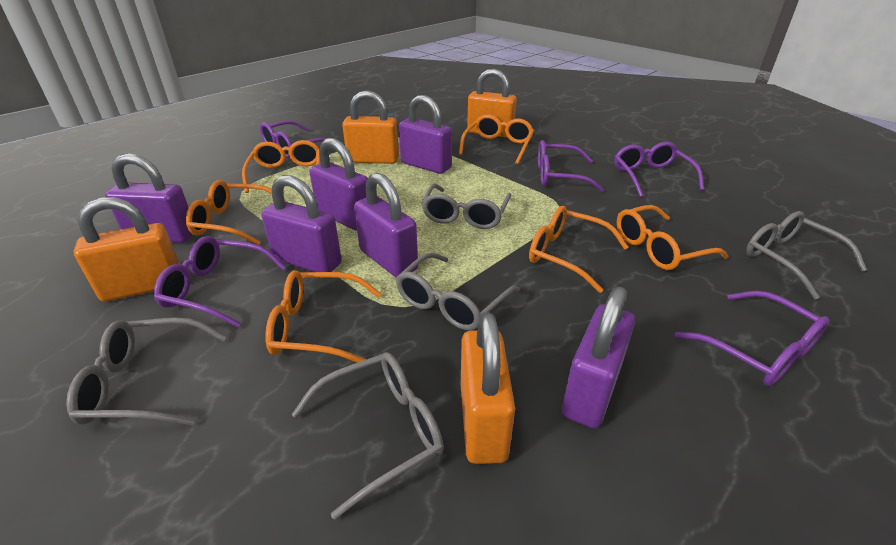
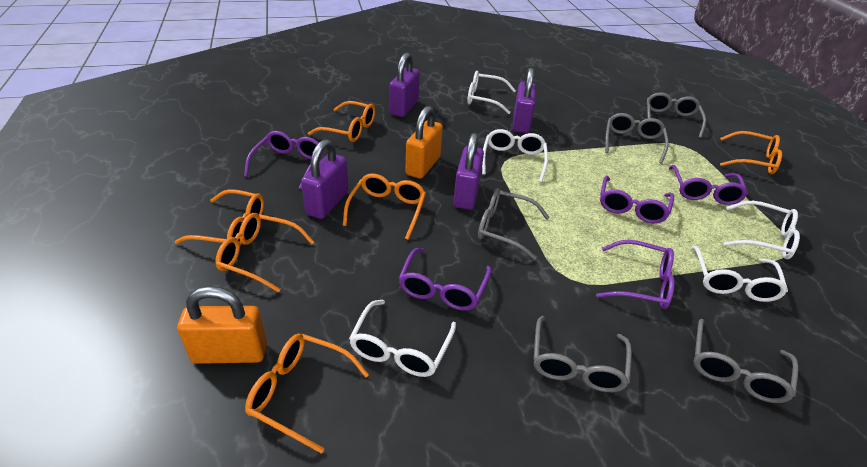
orange padlock: [73,197,180,302] [342,90,399,164] [461,312,515,464] [467,69,517,138] = 4 -> [177,286,267,364] [405,106,443,179] = 2
purple padlock: [105,153,193,243] [261,175,342,272] [309,138,368,231] [354,172,418,277] [399,95,452,174] [562,287,635,429] = 6 -> [301,139,348,219] [389,53,420,117] [453,133,484,210] [513,68,536,133] = 4
white glasses: none = 0 -> [349,300,456,377] [467,71,516,114] [482,129,548,182] [691,246,788,302] [724,201,800,259] = 5

